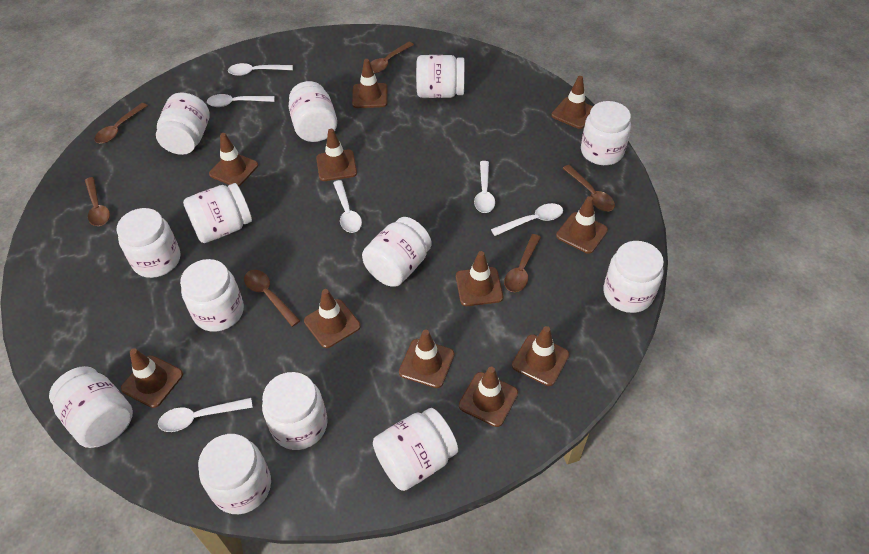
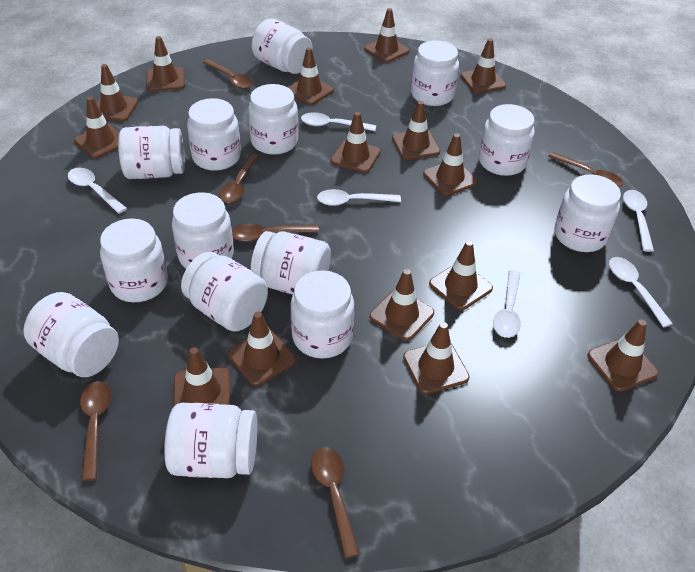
brown traffic cone: [121,348,183,408] [209,133,258,186] [304,289,361,348] [316,129,357,181] [352,59,387,108] [399,330,455,388] [456,251,503,306] [459,367,518,427] [512,326,569,386] [551,76,593,129] [556,196,608,254] = 11 -> [74,97,119,159] [96,64,138,122] [146,36,185,91] [173,347,231,407] [227,311,296,386] [288,47,334,105] [330,112,381,173] [364,8,410,63] [369,269,434,341] [392,101,440,160] [403,322,470,394] [423,133,478,196] [429,240,493,310] [461,38,506,93] [588,319,658,392] = 15
white jar: [49,366,133,448] [117,208,180,278] [156,92,210,155] [180,259,244,332] [183,183,252,243] [198,434,271,514] [262,372,328,450] [289,81,337,142] [362,217,432,287] [373,408,458,491] [416,55,465,98] [581,101,631,165] [603,241,664,313] = 13 -> [23,292,119,377] [100,218,168,302] [118,126,185,179] [164,403,257,478] [172,192,234,269] [181,252,268,332] [187,98,241,171] [248,84,298,155] [251,231,331,295] [252,19,313,74] [291,270,354,359] [411,40,459,106] [479,104,535,176] [555,174,621,252] = 14

